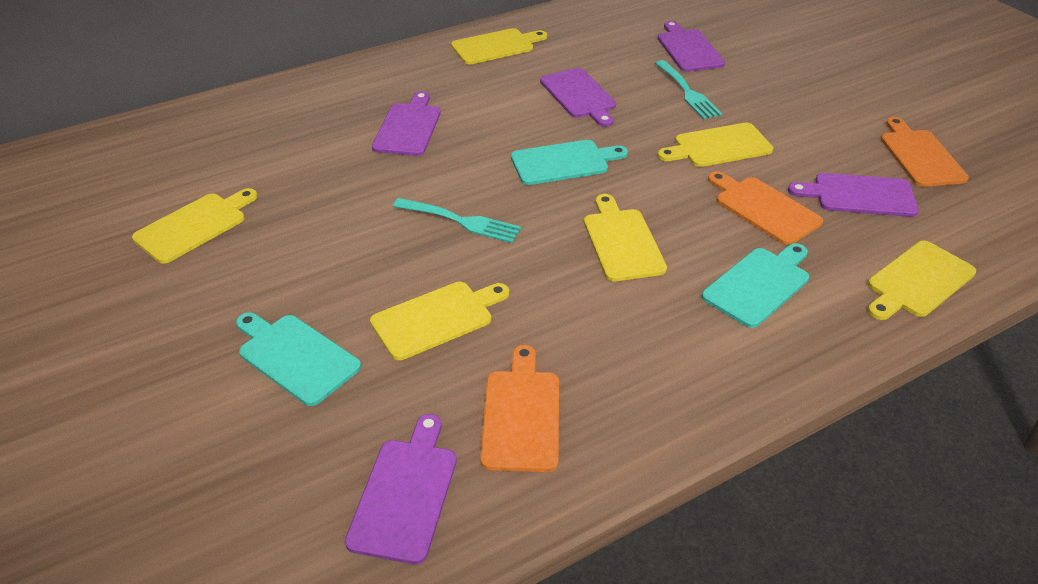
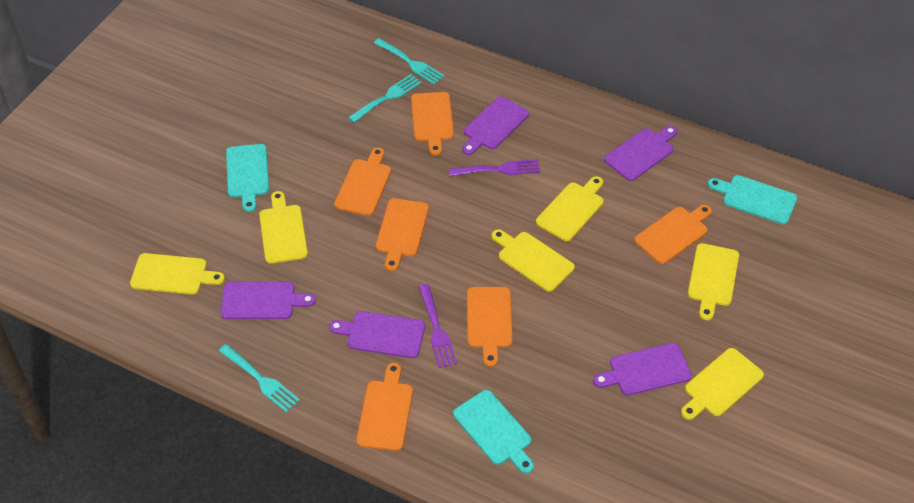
orange cutting board: [480,345,559,472] [708,171,823,245] [881,117,969,187] = 3 -> [334,147,391,216] [356,362,413,451] [376,198,429,271] [411,92,454,155] [467,287,512,367] [634,205,712,264] = 6
purple fork: none = 0 -> [419,284,457,368] [449,159,540,176] = 2
turquoise fork: [393,198,521,243] [655,60,722,119] = 2 -> [219,344,300,412] [348,74,422,123] [374,38,445,85] = 3

